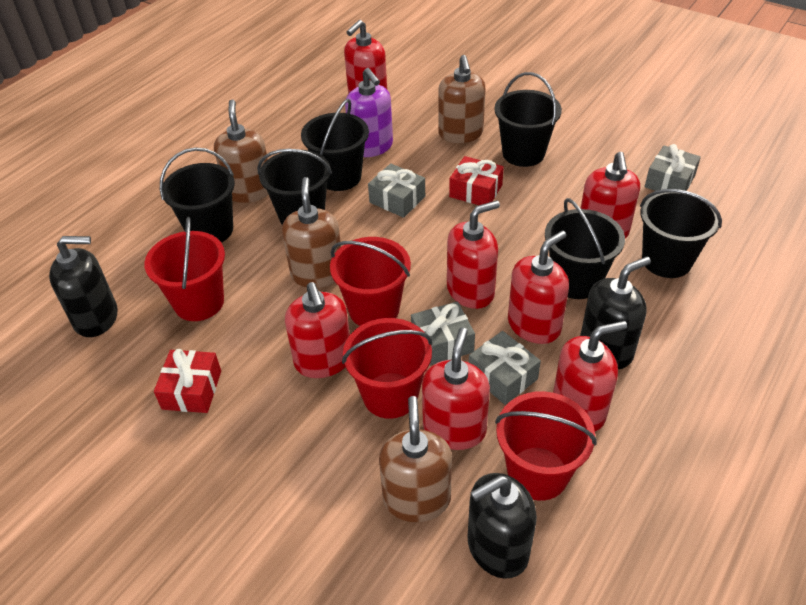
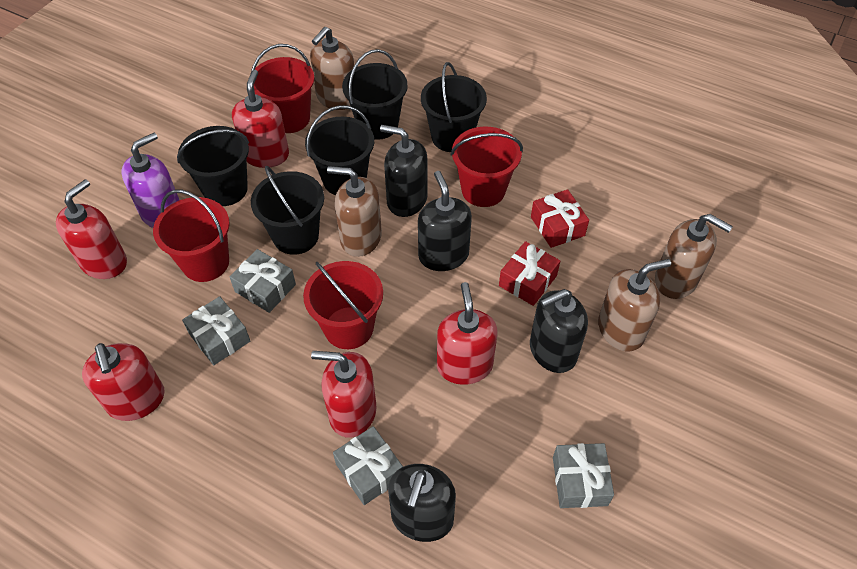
black bucket: [160,147,235,243] [257,149,332,225] [301,99,369,191] [494,72,562,167] [545,198,625,299] [640,189,722,278] = 6 -> [177,126,249,206] [251,166,324,255] [305,105,374,195] [342,49,408,140] [421,62,487,152] = 5
black soap dispenser: [49,236,118,337] [468,473,537,579] [580,256,651,369] = 3 -> [380,125,428,217] [388,464,456,542] [418,171,472,271] [530,289,588,373] = 4
red soap dispenser: [285,282,350,378] [344,20,387,94] [422,327,490,450] [447,200,500,309] [508,231,569,344] [553,321,627,431] [580,152,640,239] = 7 -> [56,179,127,279] [82,343,165,421] [232,70,289,168] [311,351,376,438] [437,282,498,385] = 5

